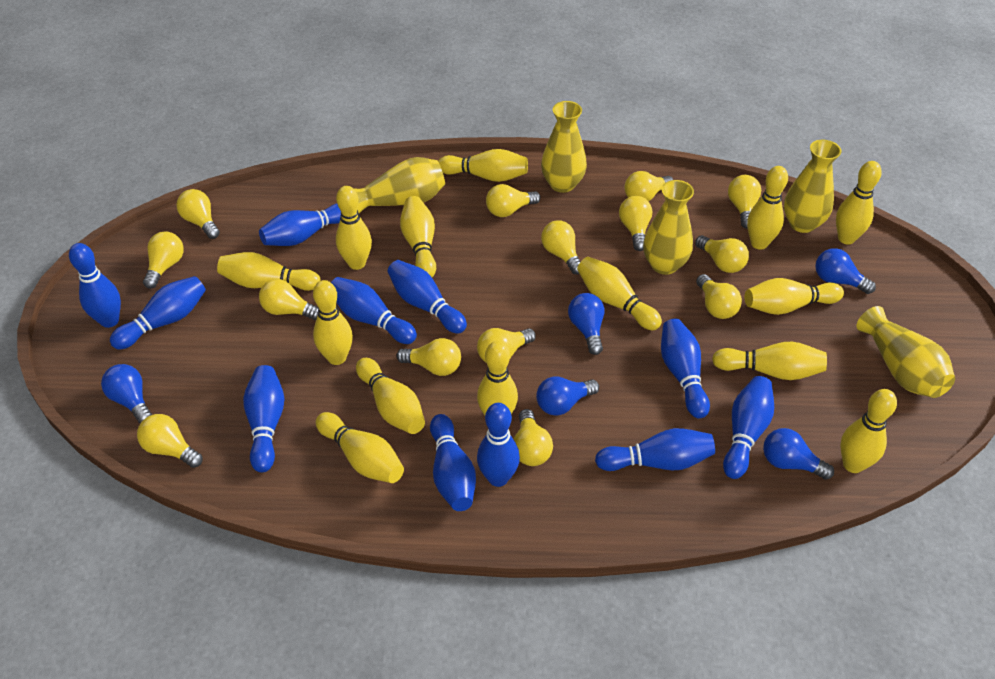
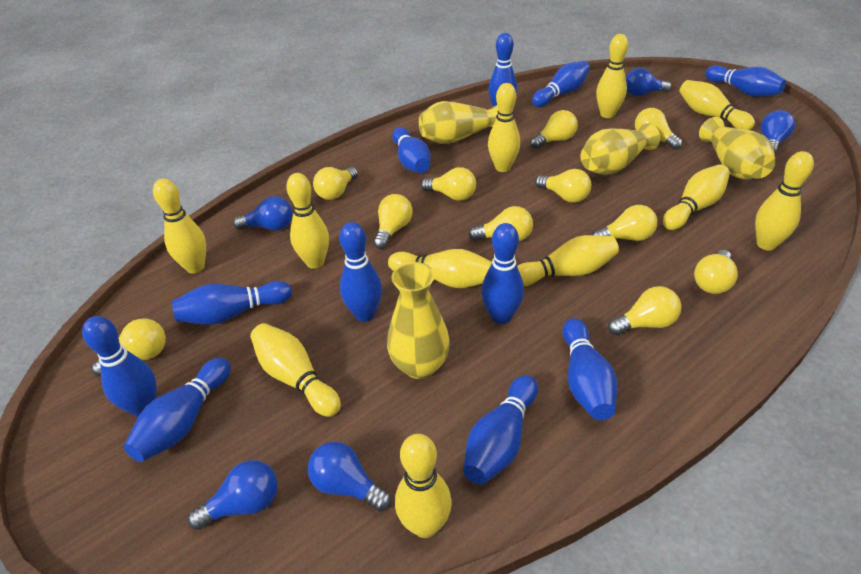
yellow bowling pin: [217,252,321,291] [313,280,353,365] [316,412,404,483] [336,186,372,270] [356,358,425,434] [400,196,436,277] [438,149,528,182] [477,341,518,415] [577,257,662,330] [712,341,827,380] [744,278,844,315] [747,166,788,250] [836,161,882,245] [840,389,897,473] = 14 -> [153,179,206,273] [250,323,341,417] [286,173,329,269] [388,249,492,288] [395,434,452,538] [488,83,520,172] [517,235,619,286] [596,34,629,118] [663,164,730,230] [679,80,755,130] [755,151,814,250] = 11
yellow light bulb: [137,414,202,468] [143,232,184,289] [176,189,220,239] [259,279,318,320] [396,338,461,376] [477,328,536,362] [486,184,540,217] [514,409,553,466] [541,220,580,274] [619,196,652,251] [625,171,673,201] [695,235,749,273] [696,274,742,319] [728,175,761,229] = 14 -> [91,319,166,377] [313,167,358,200] [374,194,413,249] [421,167,476,201] [468,206,533,241] [530,110,578,149] [535,169,591,203] [592,205,657,241] [608,286,682,335] [635,108,682,150] [694,250,738,294] = 11
yellow vase: [353,157,445,213] [541,101,587,193] [643,180,694,275] [784,140,842,233] [857,306,955,398] = 5 -> [387,262,450,379] [419,101,498,144] [580,123,660,175] [699,117,776,179] = 4

